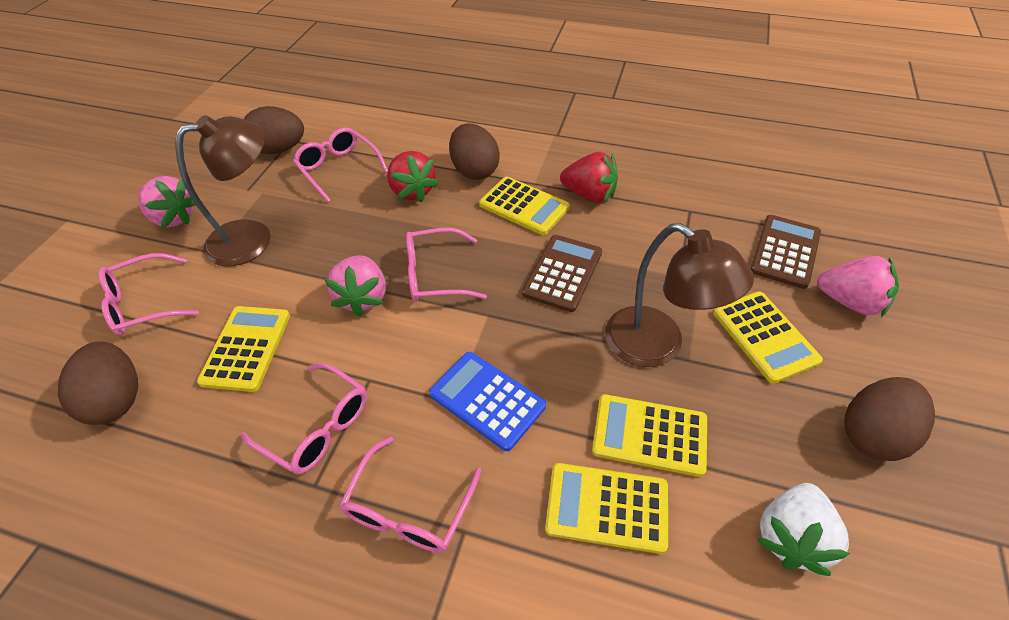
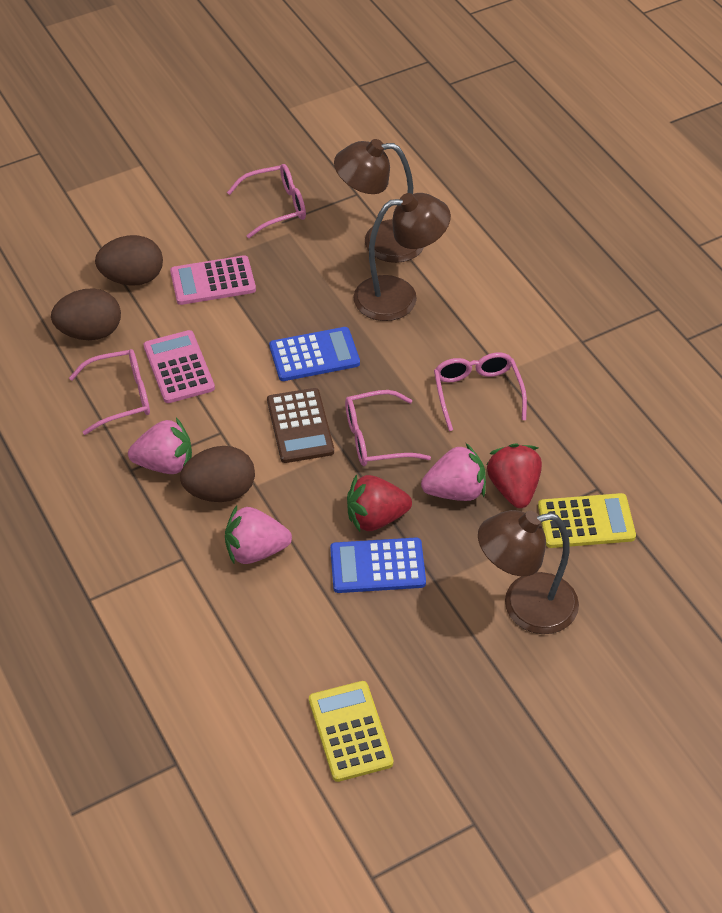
blue calculator: [429,352,546,451] = 1 -> [269,327,360,381] [330,538,426,593] = 2
brown calculator: [522,235,602,312] [750,215,821,289] = 2 -> [267,388,334,463] = 1
brown egg: [58,342,138,425] [244,106,304,154] [449,123,500,180] [844,377,935,461] = 4 -> [51,288,121,340] [95,235,163,286] [180,446,255,502] = 3
brown lamp: [175,115,270,267] [605,223,754,367] = 2 -> [334,139,424,263] [353,193,451,321] [478,510,579,634] = 3
pink calculator: none = 0 -> [143,330,215,403] [170,255,256,305] = 2
pink glasses: [98,253,199,336] [240,363,367,474] [293,127,388,202] [339,437,482,553] [406,228,487,302] = 5 -> [69,349,150,435] [227,164,306,238] [345,390,431,466] [434,352,527,431] = 4
white strawberry: [756,483,851,576] = 1 -> none = 0
yellow calculator: [197,306,290,392] [479,176,570,235] [545,463,668,554] [592,394,707,477] [713,291,823,384] = 5 -> [309,681,393,782] [538,493,636,548] = 2

